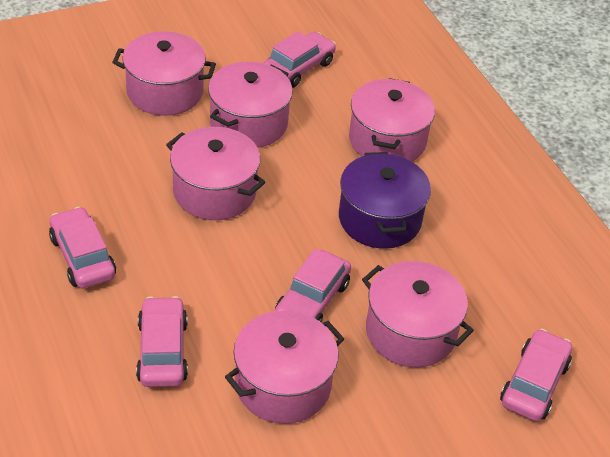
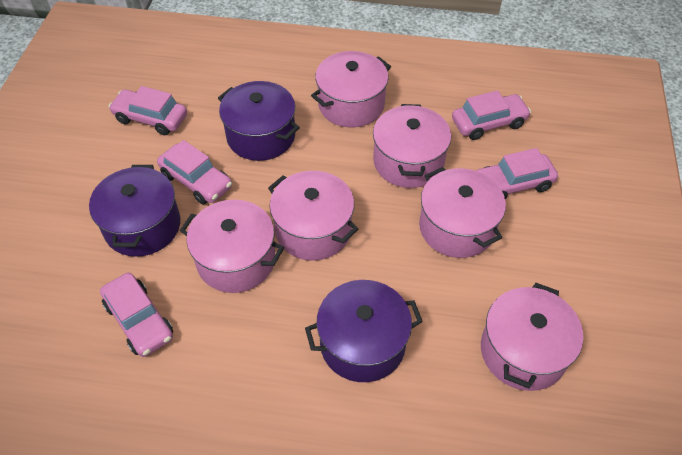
purple pot: [339,152,431,249] = 1 -> [89,165,180,257] [218,81,300,161] [305,280,423,382] = 3

